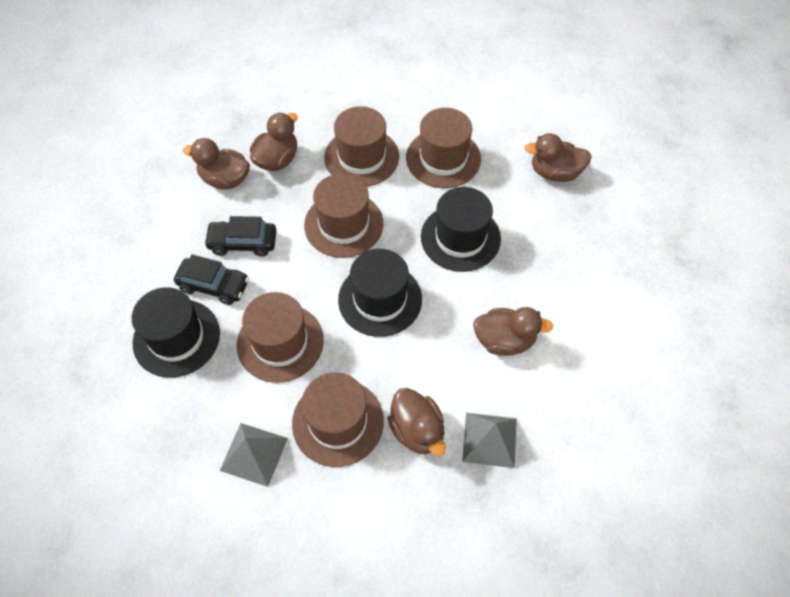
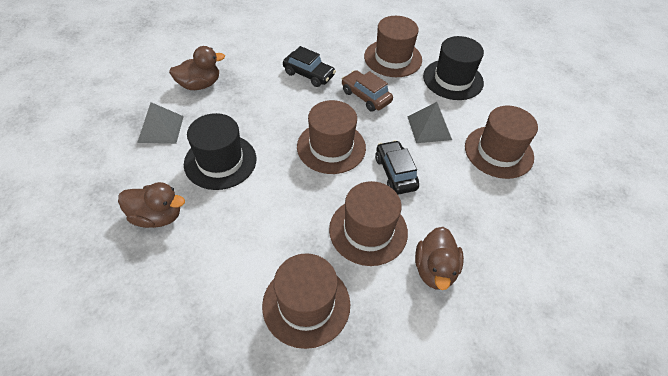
black hat: [132,287,220,378] [338,249,422,337] [421,187,501,272] = 3 -> [184,113,256,190] [423,36,484,100] = 2
brown car: none = 0 -> [342,70,393,112] = 1
brown duck: [183,138,250,190] [250,112,298,171] [388,388,446,456] [473,307,553,356] [524,133,592,182] = 5 -> [118,182,185,228] [169,46,225,90] [415,227,464,290] = 3

